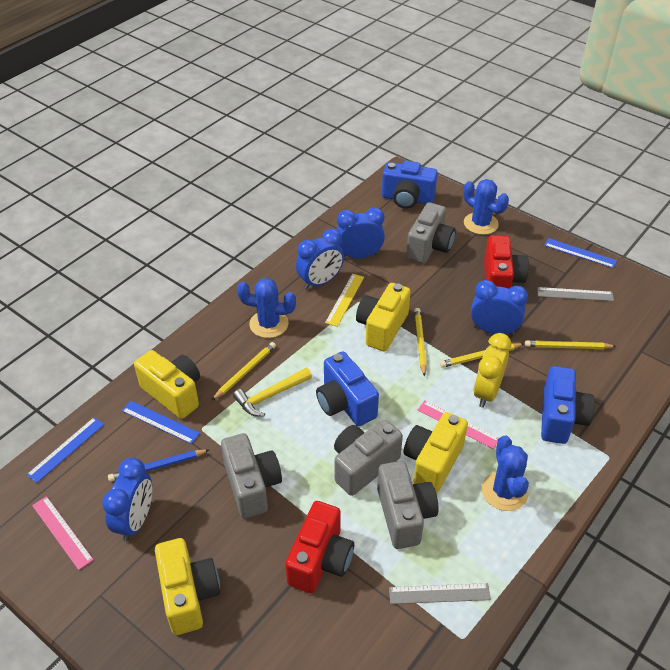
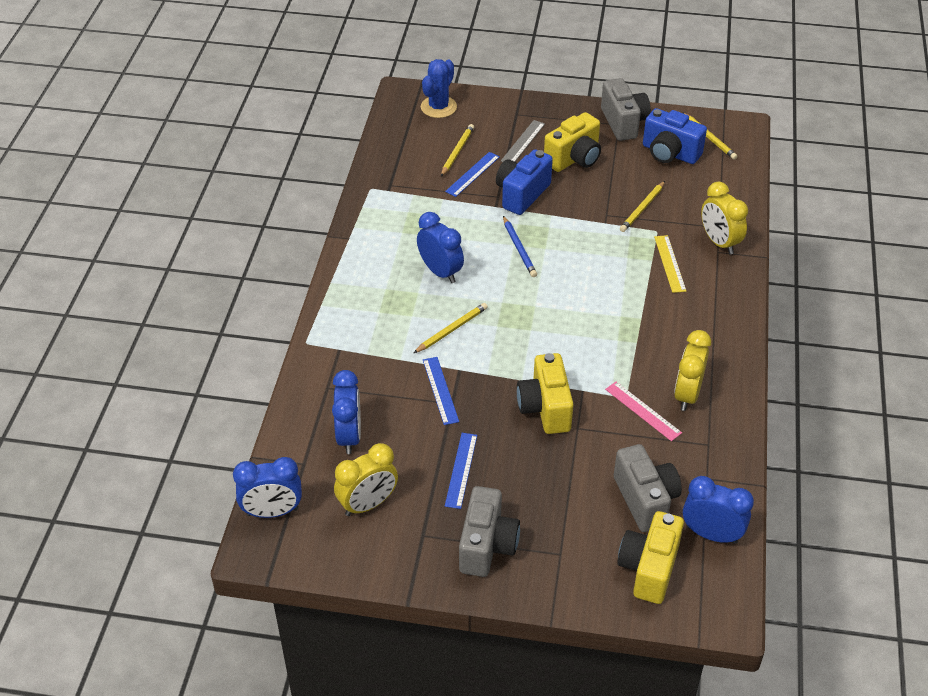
blue cactus: [237,278,296,338] [463,179,509,235] [482,436,529,511] = 3 -> [421,59,457,118] = 1
blue camera: [316,351,379,426] [382,161,438,209] [541,366,595,444] = 3 -> [496,149,553,215] [643,108,707,164] = 2
grey camera: [221,433,282,518] [334,420,403,496] [377,461,439,549] [406,202,456,263] = 4 -> [459,486,520,577] [601,78,651,141] [614,444,682,532] = 3
grey ruler: [389,583,491,604] [537,287,614,301] = 2 -> [501,120,545,162] = 1
pink ruler: [32,496,94,570] [418,401,499,449] = 2 -> [605,382,682,441] = 1
red camera: [285,501,354,593] [484,235,529,289] = 2 -> none = 0
yellow camera: [134,350,200,419] [155,538,220,635] [356,283,411,351] [404,412,468,494] = 4 -> [517,353,574,434] [544,112,601,172] [617,511,684,604] = 3
yellow clock: [474,333,511,408] = 1 -> [334,443,398,516] [674,330,711,411] [701,182,748,255] = 3
yellow hammer: [233,368,312,417] = 1 -> none = 0

